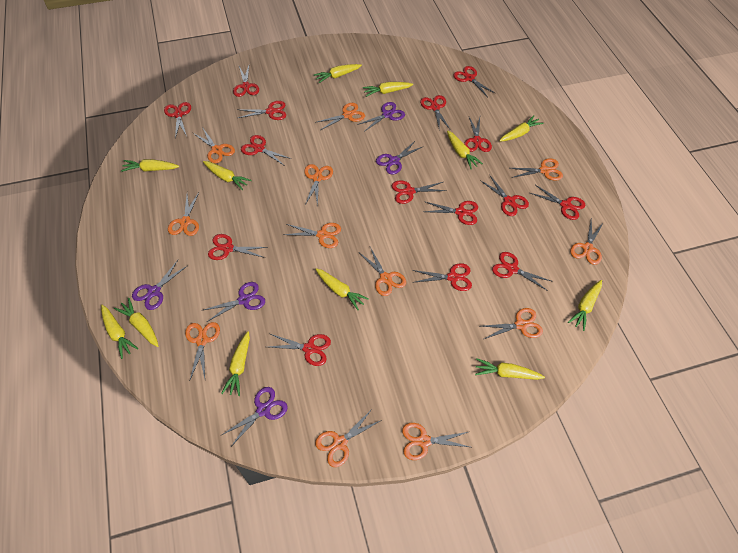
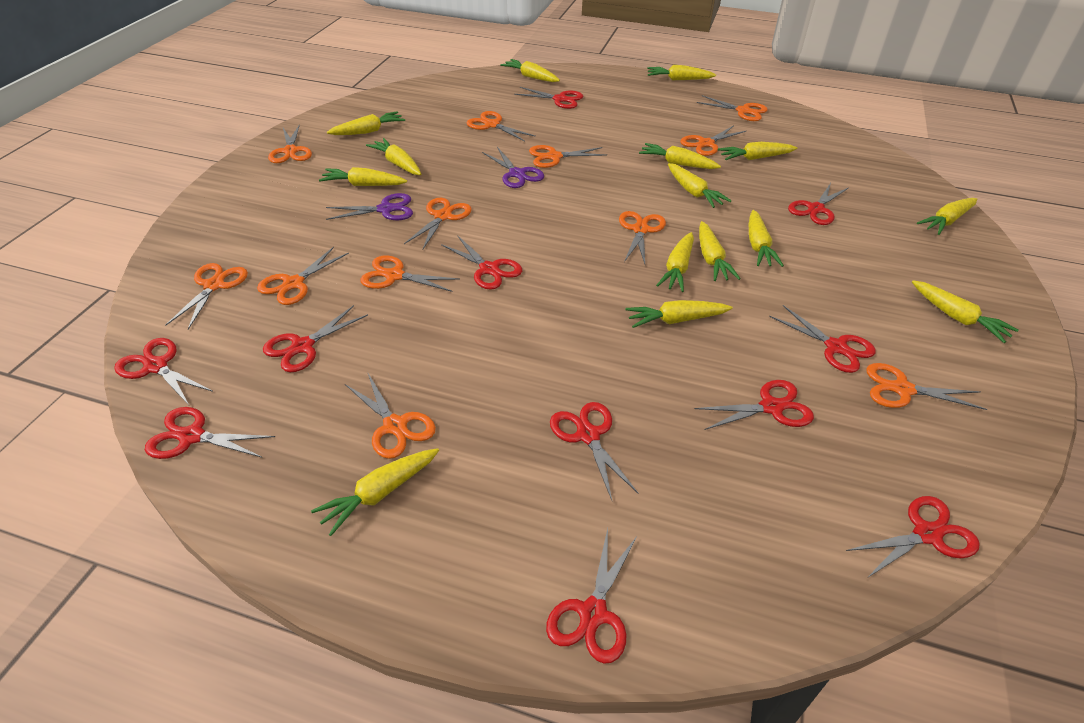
purple scissors: [132,260,188,310] [204,282,265,322] [222,387,288,445] [357,102,405,132] [376,140,424,174] = 5 -> [326,193,413,220] [482,147,544,188] = 2
red scissors: [164,102,191,138] [208,234,267,260] [233,65,259,97] [237,101,286,120] [241,135,292,166] [269,334,331,366] [392,180,447,204] [413,263,472,291] [420,95,450,131] [424,201,478,225] [453,66,496,96] [464,117,492,152] [480,176,529,216] [492,252,553,291] [530,185,585,220] = 15 -> [114,338,213,405] [145,407,275,459] [263,305,368,372] [441,235,522,290] [514,87,583,109] [546,528,637,664] [550,402,638,500] [695,380,814,430] [769,305,876,373] [788,183,848,225] [846,496,980,578] = 11
yellow carrot: [101,305,138,359] [114,298,159,347] [121,159,179,172] [203,161,252,190] [221,331,250,396] [314,64,362,83] [316,268,369,310] [363,82,413,97] [447,131,483,169] [475,358,545,380] [499,115,544,141] [568,280,602,331] = 12 -> [311,448,439,536] [319,167,407,186] [327,111,405,135] [366,138,421,175] [500,59,560,82] [625,300,733,328] [639,143,721,169] [647,65,716,80] [656,232,694,292] [668,163,732,208] [699,221,741,281] [718,142,797,160] [749,210,784,267] [912,280,1019,343] [917,198,977,235] = 15

